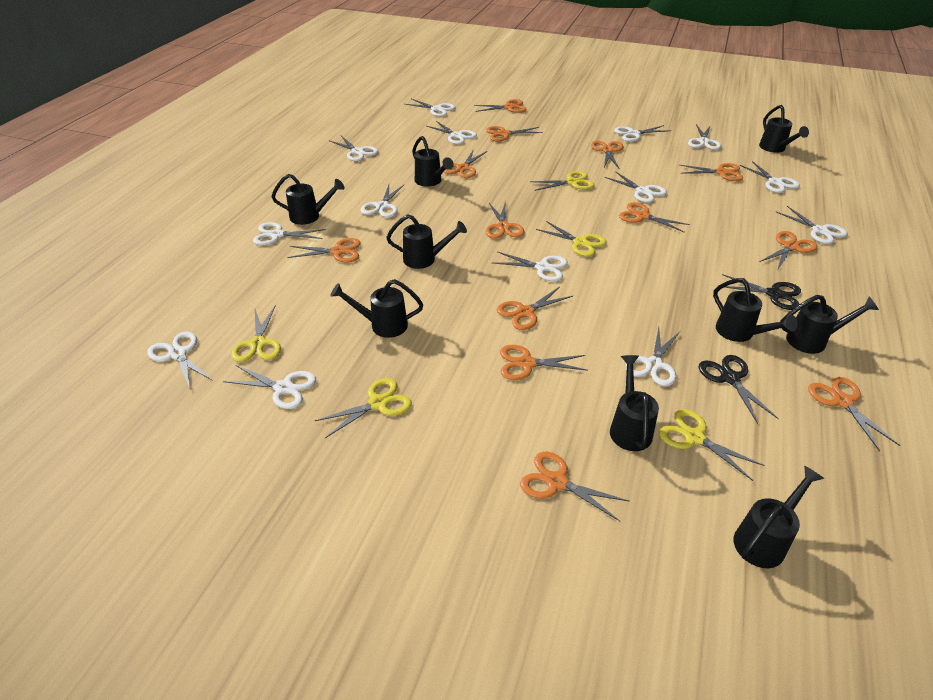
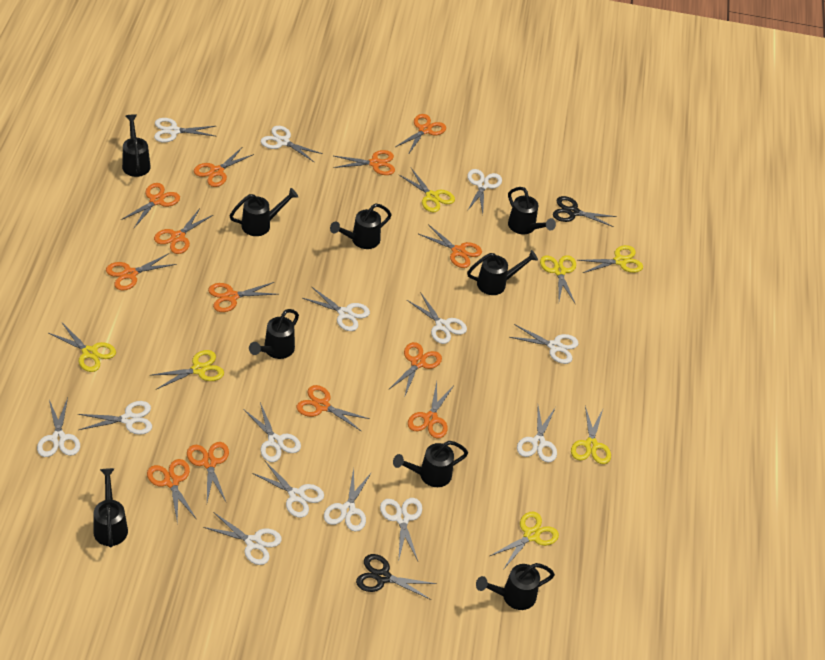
yellow scissors: [231,305,281,362] [315,378,412,438] [530,171,594,191] [536,221,606,257] [659,409,764,481] = 5 -> [49,323,116,372] [149,350,224,389] [398,168,455,212] [490,512,559,570] [540,255,576,303] [571,406,611,464] [577,245,643,273] = 7

